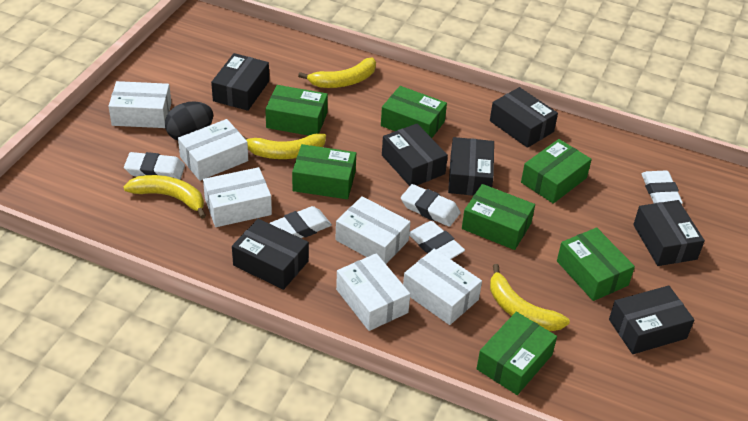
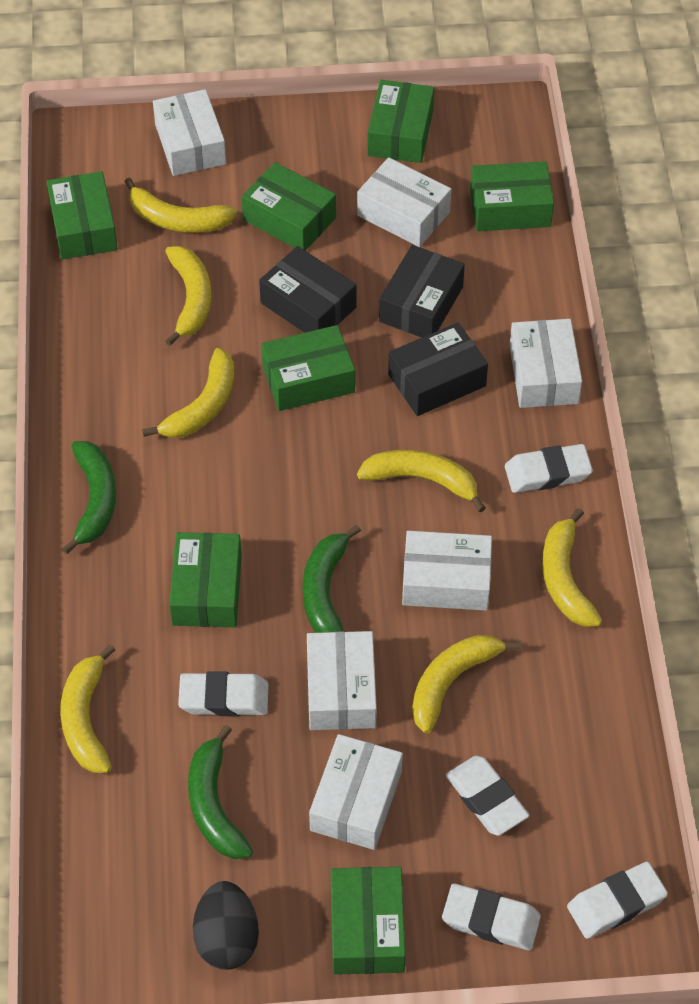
black box: [211,53,269,111] [232,219,309,290] [382,124,448,186] [448,137,494,196] [490,87,558,148] [609,285,694,354] [633,200,705,266] = 7 -> [259,246,356,333] [379,245,465,338] [388,322,488,416] = 3
green banana: none = 0 -> [62,441,116,554] [188,725,253,859] [303,525,361,633] = 3
yellow banana: [123,175,206,219] [242,133,326,159] [298,58,376,88] [490,264,570,331] = 4 -> [60,644,115,773] [124,178,237,233] [142,348,234,438] [165,246,211,346] [357,450,486,512] [412,635,521,734] [542,508,602,627] = 7

